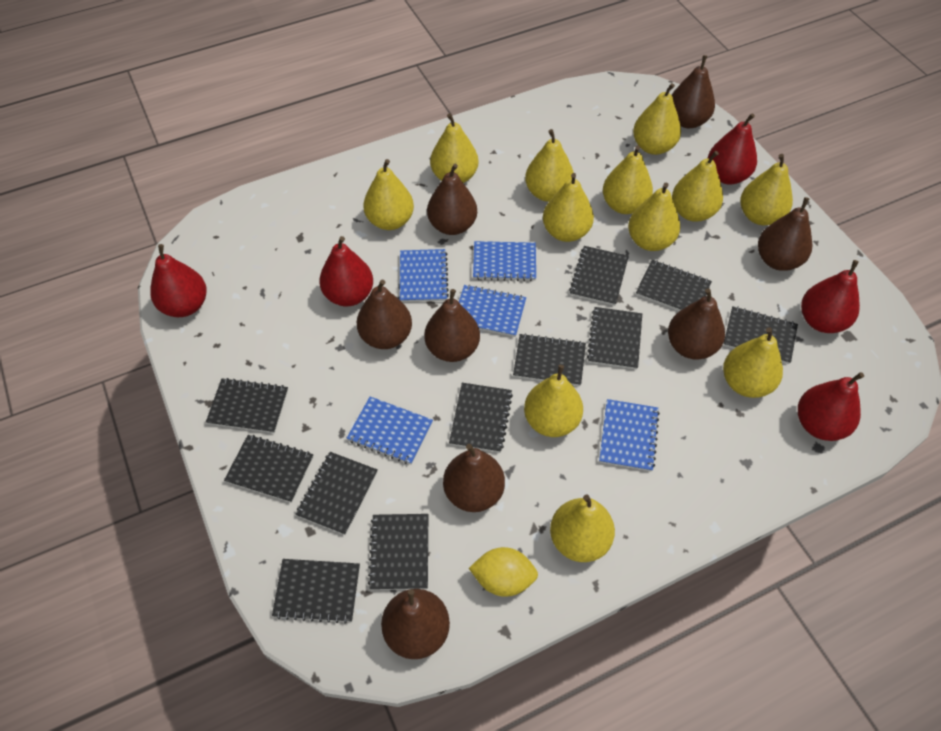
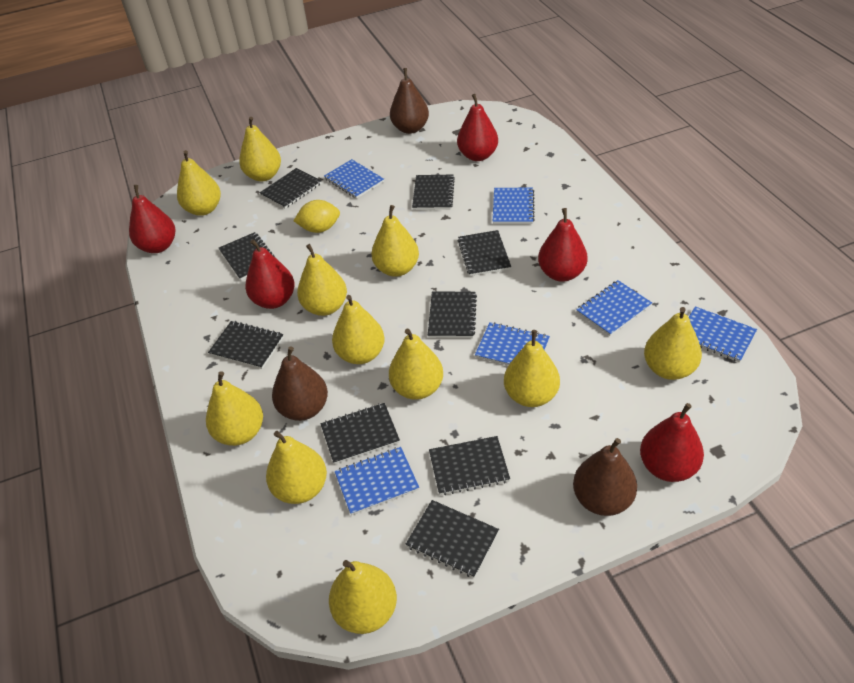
black notebook: [206,378,288,433] [224,435,313,503] [272,559,360,624] [295,452,378,535] [368,514,428,590] [449,383,513,453] [513,333,586,386] [569,246,629,306] [587,307,642,370] [636,260,712,311] [723,306,798,364] = 11 -> [208,321,284,369] [219,232,277,280] [260,168,322,209] [320,403,400,464] [406,500,499,578] [412,174,455,210] [428,292,477,338] [429,436,510,495] [458,230,511,276] = 9
blue notebook: [347,397,433,464] [400,249,449,302] [459,285,526,337] [473,241,536,281] [599,399,660,472] = 5 -> [324,159,384,199] [335,447,419,515] [475,322,550,366] [493,188,535,224] [576,280,652,336] [689,306,757,363] = 6
brown pear: [357,280,412,349] [381,589,450,659] [424,289,480,362] [427,164,477,235] [443,444,505,512] [668,288,725,360] [672,55,715,128] [758,197,813,271] = 8 -> [272,346,328,421] [390,68,429,134] [573,438,637,516] = 3
yellow pear: [363,159,414,230] [430,113,478,183] [524,365,583,437] [525,129,574,202] [543,173,594,242] [550,494,615,562] [603,145,653,214] [628,182,680,251] [633,83,681,155] [672,151,723,222] [723,327,783,398] [740,154,793,225] = 12 -> [177,150,221,216] [206,371,263,446] [239,117,281,181] [266,431,327,504] [297,244,347,316] [329,560,397,634] [332,295,385,364] [371,205,419,277] [389,329,443,400] [504,330,560,407] [644,307,702,380] = 11

